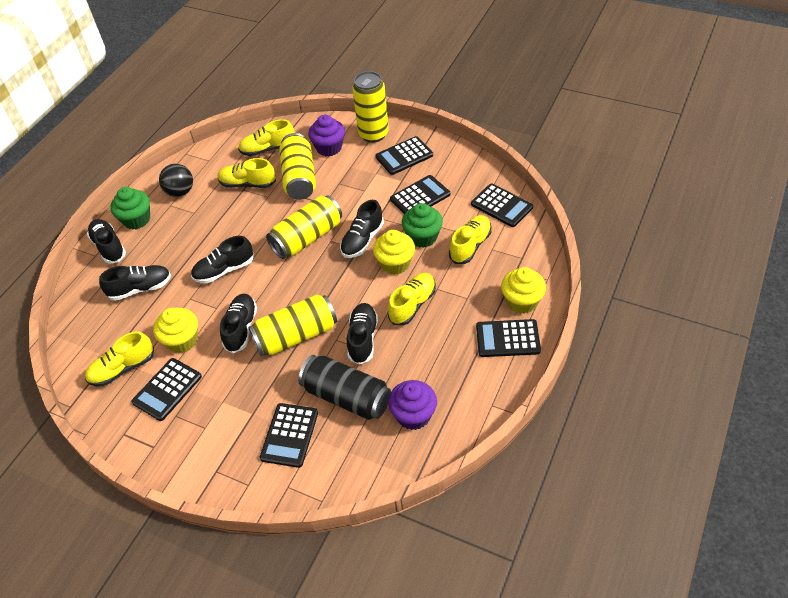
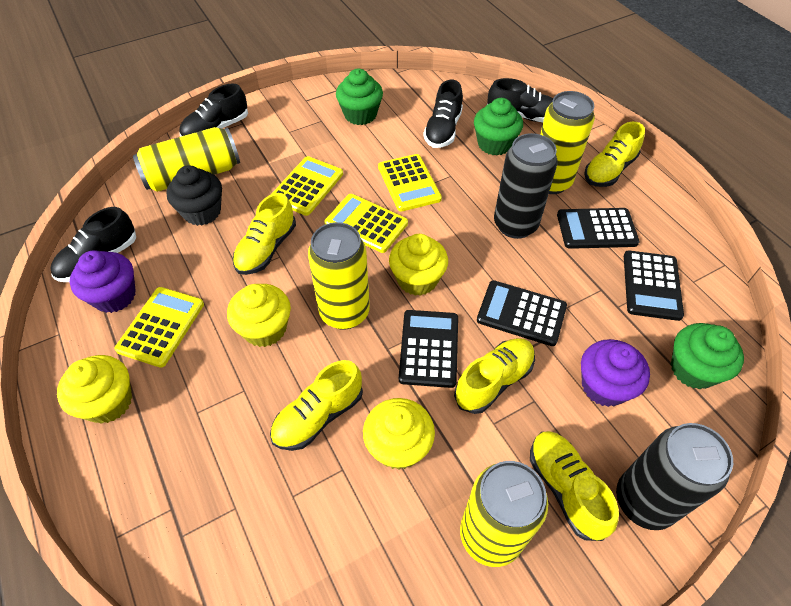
black ball: [159,164,193,197] = 1 -> none = 0
black calculator: [131,358,202,421] [260,403,318,468] [375,136,433,175] [390,175,450,214] [471,184,533,227] [476,319,541,357] = 6 -> [399,310,458,388] [477,280,567,346] [557,208,640,249] [624,250,684,321] = 4
black can: [298,355,391,420] = 1 -> [494,133,558,239] [616,423,733,530] = 2
black cupcake: none = 0 -> [167,165,222,226] = 1
black shoe: [87,219,126,264] [99,265,171,301] [191,236,253,283] [220,294,257,353] [340,200,384,258] [347,303,378,365] = 6 -> [50,207,136,282] [179,83,248,137] [423,80,463,148] [487,78,553,122] = 4
green cupcake: [110,187,150,230] [402,203,443,248] = 2 -> [336,69,383,125] [474,98,523,156] [671,323,744,389] = 3
yellow calculator: none = 0 -> [115,287,204,368] [272,156,343,216] [324,194,408,253] [378,154,442,212] = 4
yellow cupcake: [153,308,198,353] [373,230,415,275] [501,267,546,314] = 3 -> [57,355,132,424] [227,284,291,347] [363,398,435,470] [389,234,448,296] = 4

